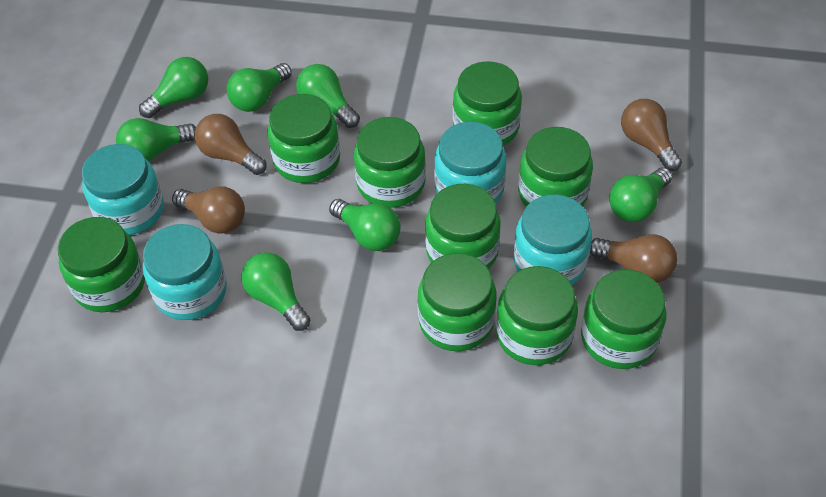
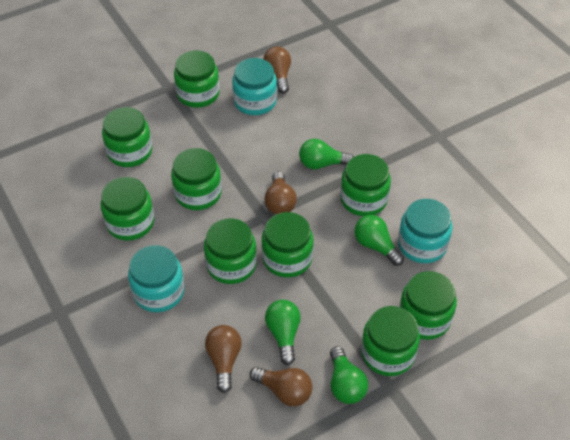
green light bulb: [116,118,196,161] [139,57,208,118] [227,63,292,112] [242,252,310,331] [296,64,360,128] [329,199,401,251] [610,168,672,222] = 7 -> [265,300,301,365] [299,139,354,169] [330,346,368,404] [354,215,404,266] = 4
turquoise jar: [82,144,164,235] [143,224,227,320] [434,122,506,203] [514,194,592,285] = 4 -> [128,245,185,312] [232,58,277,115] [398,199,453,263] = 3

